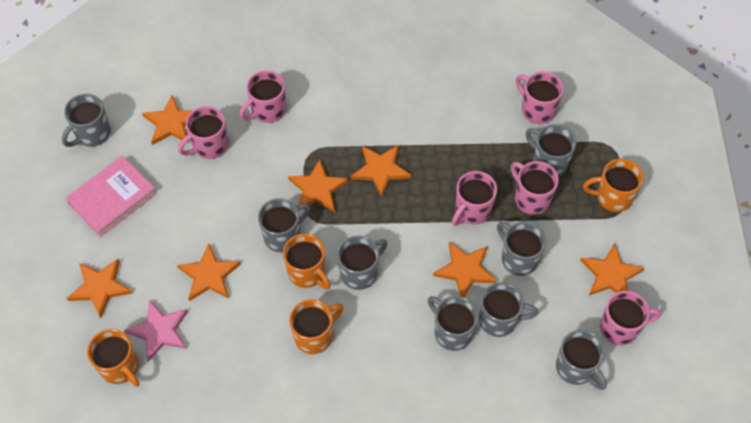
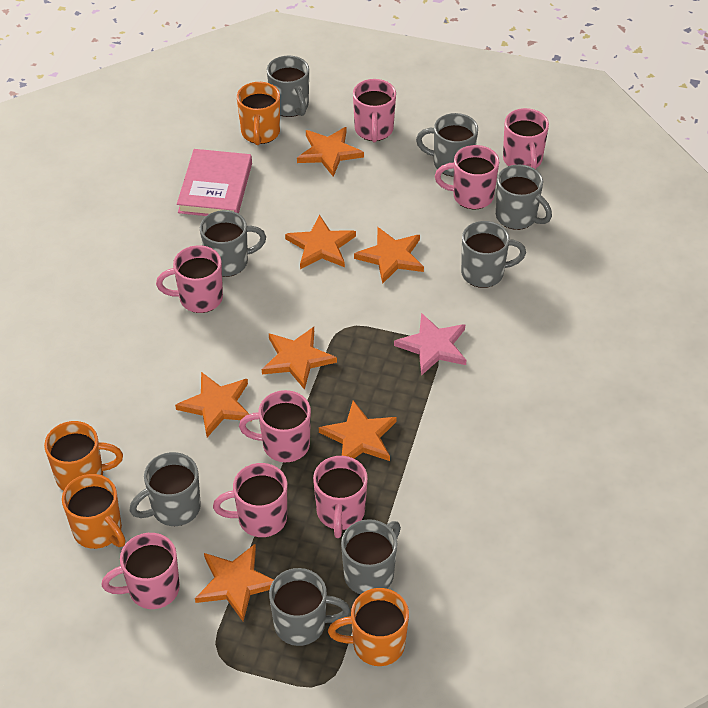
pink mug: [178,106,228,159] [240,70,286,123] [452,171,497,226] [511,161,559,215] [516,72,563,124] [600,291,661,345] = 6 -> [101,533,180,609] [156,245,223,313] [213,463,287,537] [239,390,311,463] [313,456,368,538] [353,79,396,142] [435,145,499,210] [503,108,549,169] = 8

